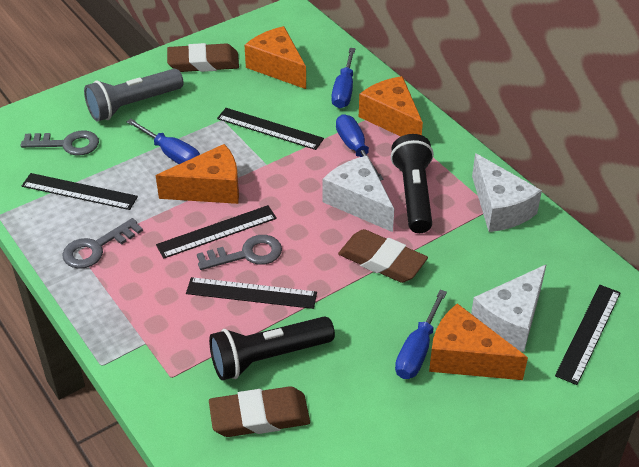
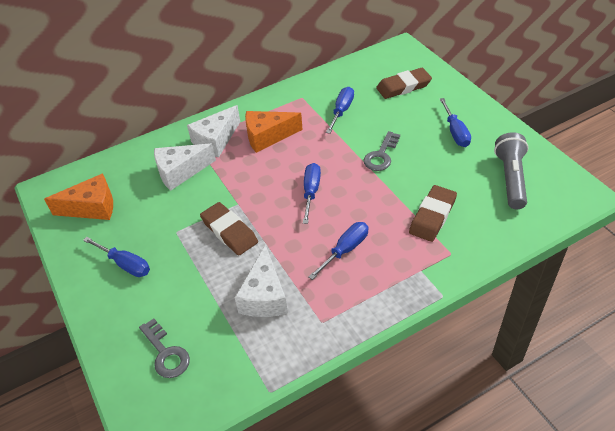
black flashlight: [209,317,335,380] [391,134,434,233] = 2 -> none = 0
black ruler: [22,173,138,210] [156,205,277,259] [186,277,317,309] [217,108,324,150] [555,285,621,385] = 5 -> none = 0
blue screwdriver: [126,119,200,164] [331,48,355,108] [336,114,383,181] [395,290,447,379] = 4 -> [83,237,150,277] [303,163,321,224] [308,222,368,280] [326,87,354,134] [440,98,471,147] = 5
grey key: [21,131,99,155] [62,218,143,269] [197,235,282,270] = 3 -> [139,318,190,378] [363,131,400,171] = 2
orange cheese: [156,144,239,204] [244,26,306,89] [359,76,423,136] [429,303,528,380] = 4 -> [44,173,113,220] [245,111,303,153] = 2

